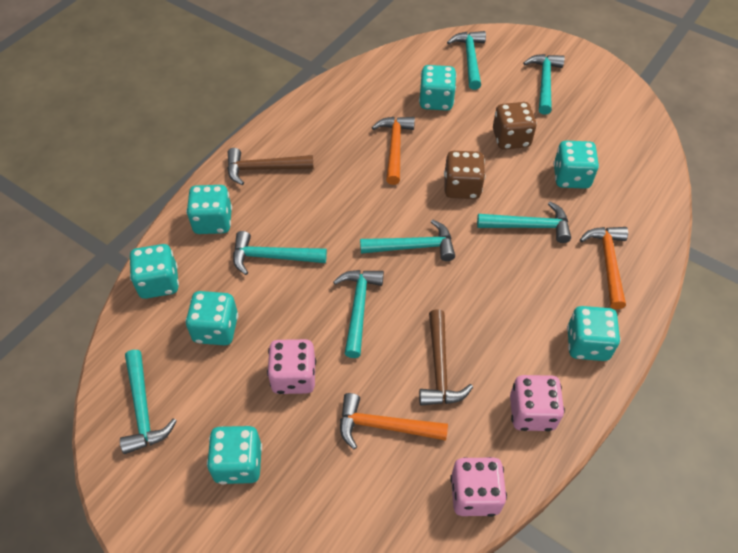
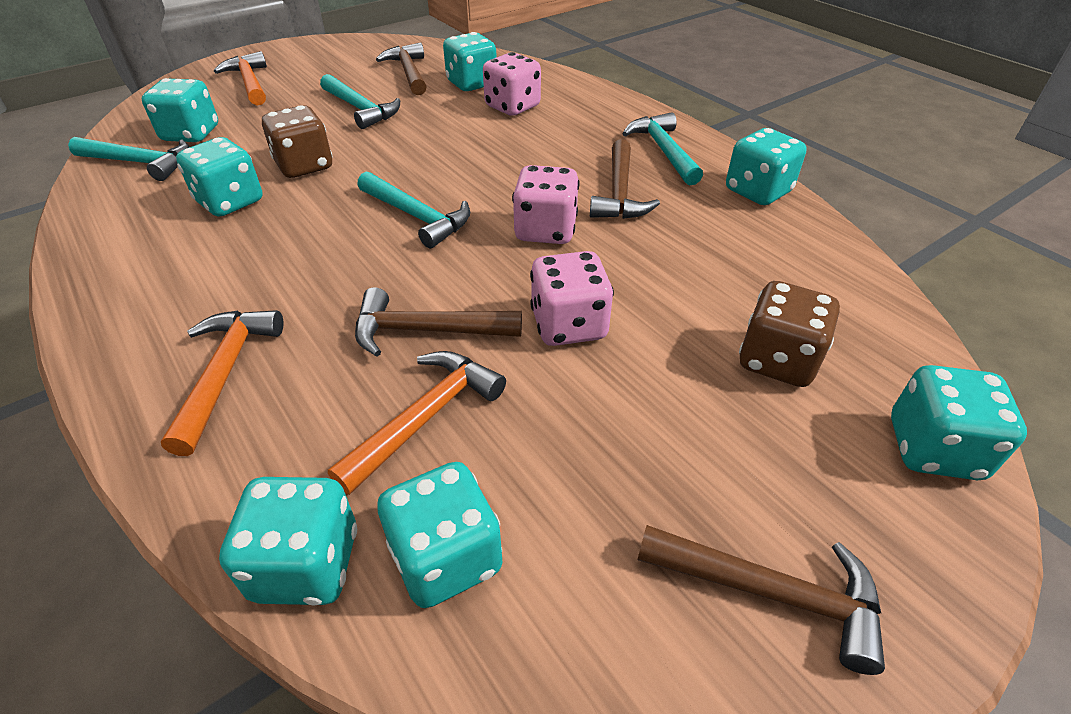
brown hammer: [227,148,313,185] [419,309,473,406] = 2 -> [355,287,522,357] [376,42,427,95] [590,139,660,219] [638,525,885,675] = 4
turquoise hammer: [120,350,176,454] [233,231,327,275] [333,270,384,358] [360,219,455,261] [447,31,486,90] [477,202,571,243] [523,54,565,115] = 7 -> [68,137,190,181] [320,74,400,129] [357,172,470,248] [622,112,703,186] = 4

